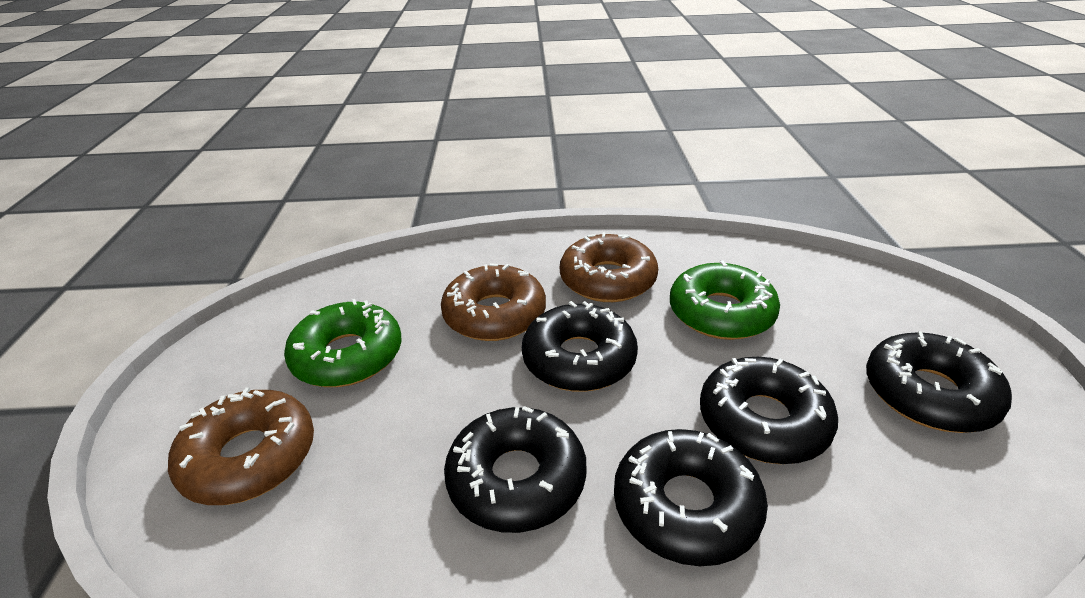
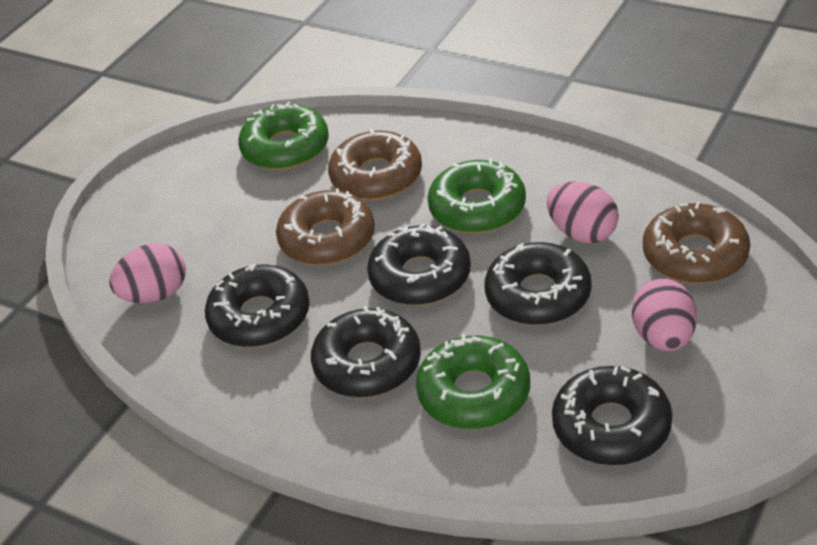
green donut: [284,299,402,387] [670,261,780,340] = 2 -> [238,102,329,170] [416,334,530,429] [427,158,526,233] = 3
pink egg: none = 0 -> [109,243,186,303] [547,181,619,243] [632,279,697,351] = 3

